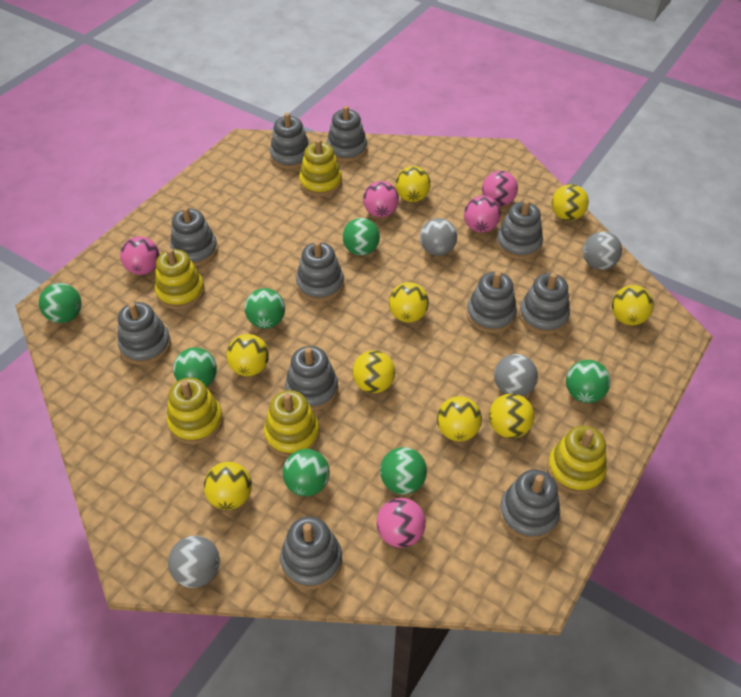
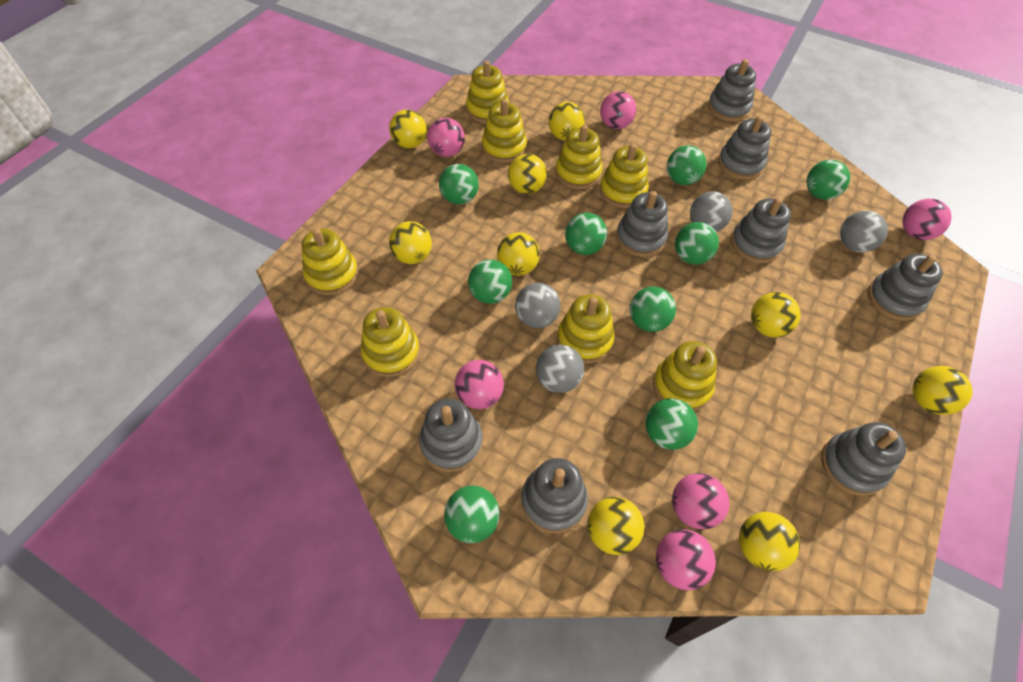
green ball: [39,283,82,323] [173,347,217,387] [245,288,285,329] [283,449,330,496] [342,218,380,255] [380,447,427,495] [566,360,611,403] = 7 -> [439,164,479,205] [444,486,500,543] [468,259,512,304] [565,213,607,255] [630,286,676,332] [645,398,698,450] [667,145,707,185] [675,222,719,265] [807,160,850,200] = 9
grey stacking toy: [118,302,171,365] [170,207,218,266] [270,113,310,169] [280,516,342,589] [285,346,338,411] [296,241,344,302] [326,106,367,162] [467,271,517,333] [496,200,543,260] [499,469,560,540] [519,273,570,335] = 11 -> [419,399,483,472] [521,458,588,533] [616,191,668,257] [708,59,756,121] [718,116,771,180] [731,197,791,263] [821,422,906,496] [868,254,943,321] = 8
pink ball: [120,236,160,275] [363,181,399,217] [377,498,426,548] [464,196,501,233] [482,171,518,207] = 5 -> [427,118,465,157] [455,360,504,409] [600,91,637,129] [656,529,716,590] [672,473,729,530] [902,199,952,240] = 6
yellow stacking toy: [155,248,205,309] [167,378,223,444] [264,390,320,457] [299,139,342,197] [547,426,607,494] = 5 -> [302,228,358,295] [361,307,420,377] [466,61,509,123] [482,99,527,163] [555,125,603,189] [557,294,615,363] [599,143,649,208] [653,341,717,411] = 8

